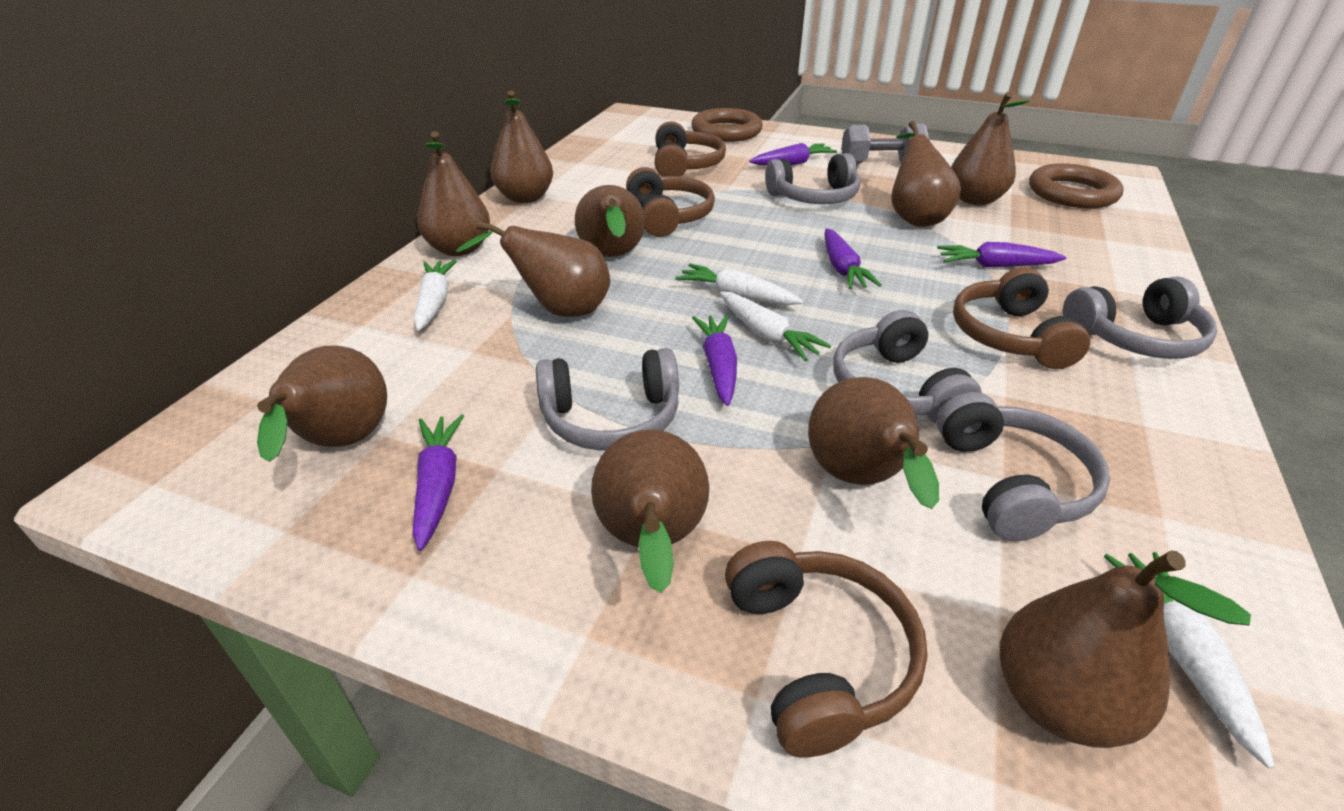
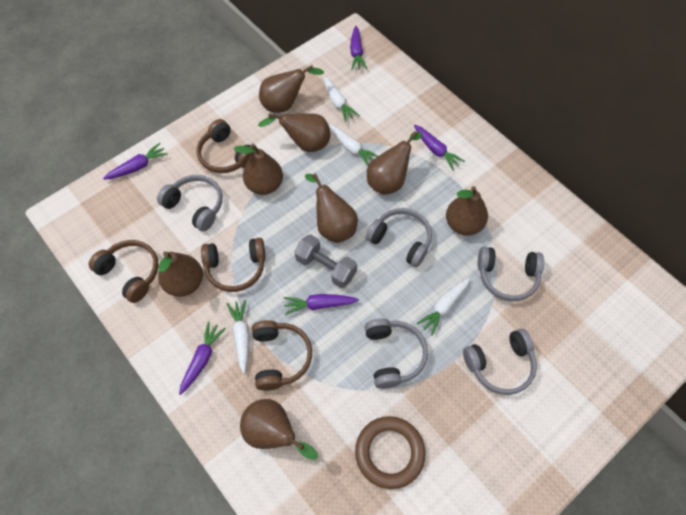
brown pear: [257,346,387,462] [417,131,490,256] [456,220,610,317] [491,91,553,203] [575,185,645,257] [591,430,709,593] [808,377,939,509] [891,121,961,227] [951,92,1030,205] [1000,551,1251,748] = 10 -> [158,251,203,297] [233,144,283,195] [240,399,318,460] [258,113,331,152] [259,65,324,113] [305,173,358,243] [367,131,422,195] [446,186,488,236] = 8
brown ring: [691,108,763,142] [1029,163,1124,208] = 2 -> [355,416,426,489] = 1

